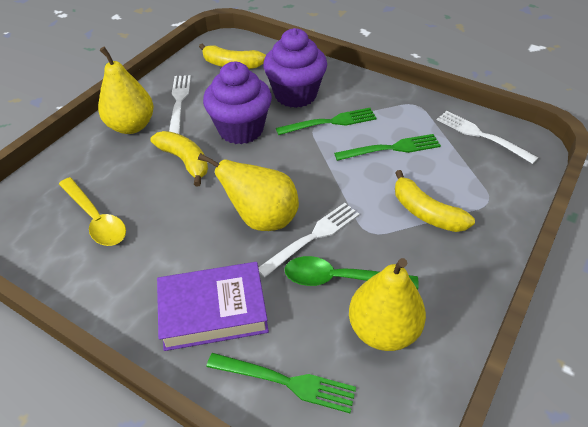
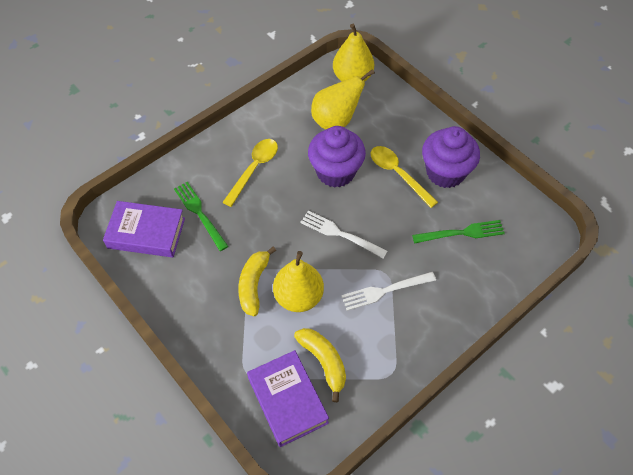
green fork: [206,353,356,413] [276,108,377,135] [334,134,441,161] = 3 -> [174,182,228,251] [412,220,505,243] = 2
green spoon: [285,256,419,290] = 1 -> none = 0
purple book: [157,262,269,351] = 1 -> [103,201,185,257] [247,350,329,447] = 2
white fork: [169,75,191,134] [258,203,360,278] [437,111,538,164] = 3 -> [300,210,388,259] [341,272,436,311] = 2
yellow banana: [150,131,208,187] [199,44,266,69] [395,170,475,232] = 3 -> [238,246,276,316] [294,328,346,402] = 2
yellow spoon: [59,177,126,246] = 1 -> [223,139,278,207] [371,146,438,208] = 2

